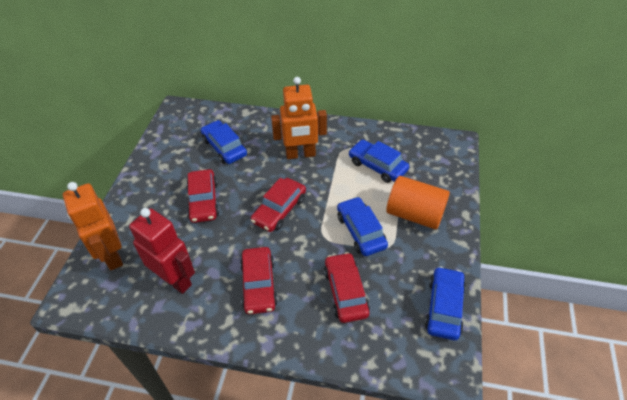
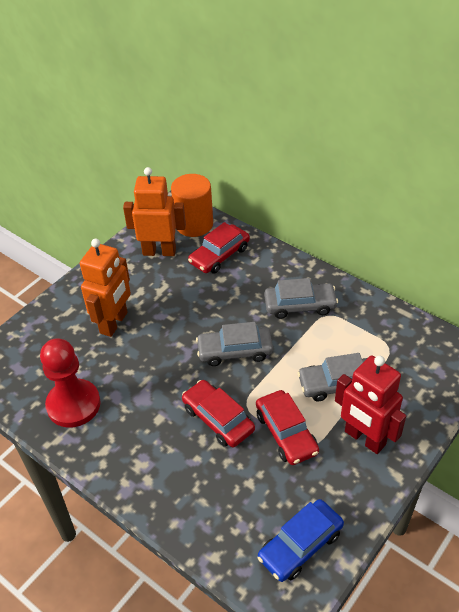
blue car: [201,120,247,164] [337,197,388,256] [349,139,409,183] [425,266,466,340] = 4 -> [257,499,344,582] = 1
grey car: none = 0 -> [196,322,273,366] [264,278,338,319] [297,353,367,401] = 3
red car: [187,169,219,223] [240,247,278,314] [251,178,306,232] [324,252,370,323] = 4 -> [182,380,255,447] [188,222,250,273] [256,390,319,465] = 3
red pawn: none = 0 -> [40,338,100,427] = 1

